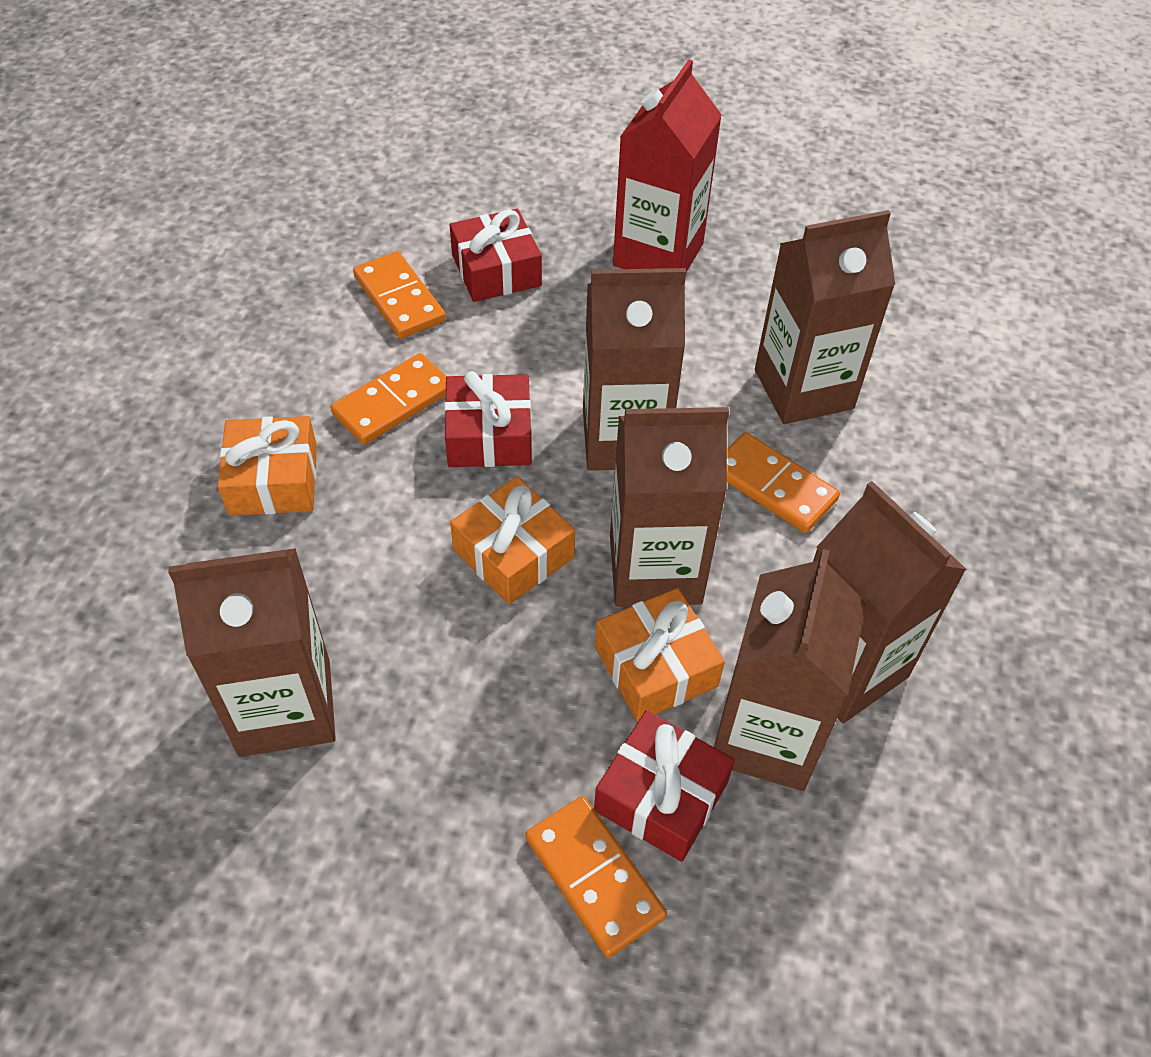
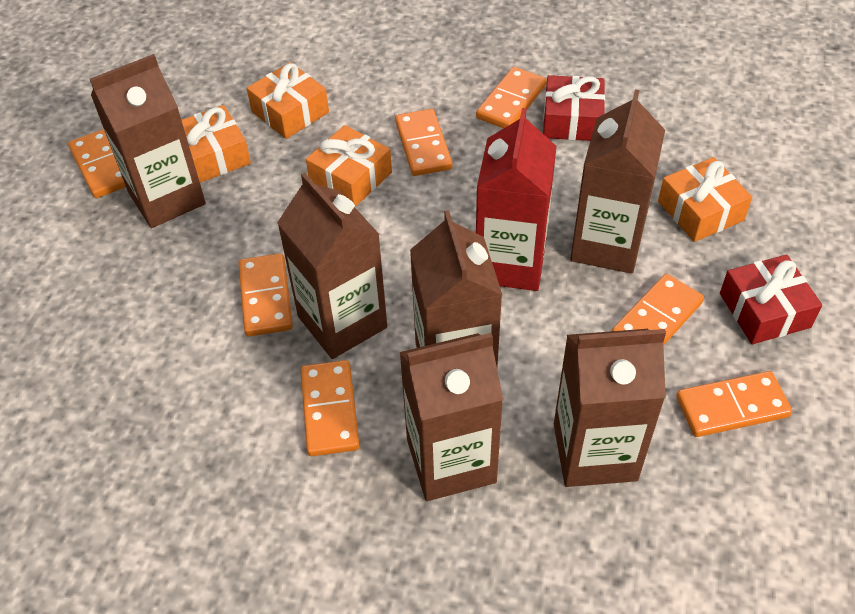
orange domino: [330,353,447,444] [353,251,446,339] [525,796,667,958] [727,432,840,533] = 4 -> [68,129,126,198] [238,253,293,337] [301,360,360,456] [395,109,453,176] [476,67,547,128] [612,274,704,346] [676,371,792,437] = 7
orange gift: [217,416,317,516] [450,476,575,605] [595,588,725,722] = 3 -> [182,105,251,183] [247,62,329,139] [306,125,392,207] [658,157,752,242] = 4
red gift: [444,371,531,467] [450,209,542,302] [594,710,735,862] = 3 -> [543,75,605,141] [720,255,822,344] = 2

